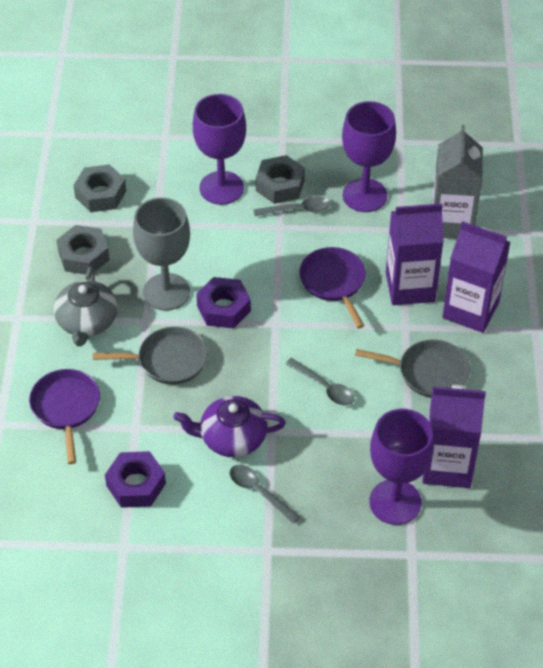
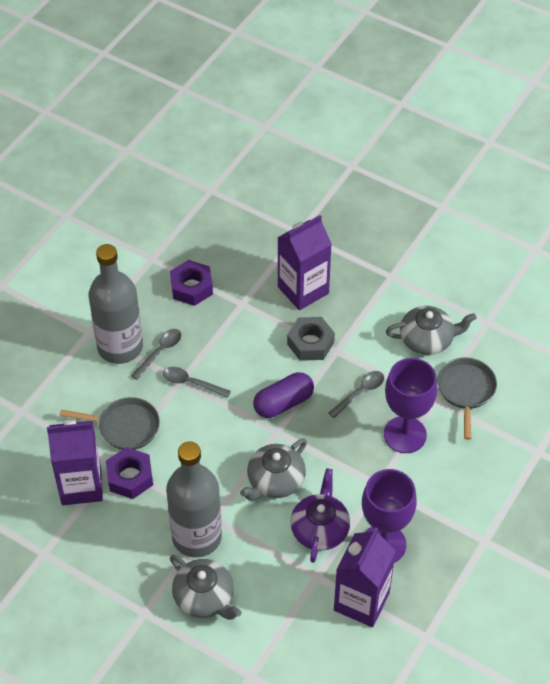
grey bottle: none = 0 -> [89,244,143,364] [166,441,222,558] = 2
grey carton: [431,125,483,239] = 1 -> none = 0
grey goblet: [133,197,190,311] = 1 -> none = 0
grey nut: [57,225,110,275] [73,164,126,212] [256,155,305,204] = 3 -> [287,317,335,361] = 1
grey teapot: [54,266,117,346] = 1 -> [170,555,242,620] [240,438,307,500] [386,306,477,355] = 3
purple capsule: none = 0 -> [253,372,314,418] = 1
purple goblet: [193,94,246,205] [342,101,396,212] [369,409,434,525] = 3 -> [362,469,417,563] [384,358,437,453] = 2
purple pan: [29,369,100,464] [299,247,366,328] = 2 -> none = 0

